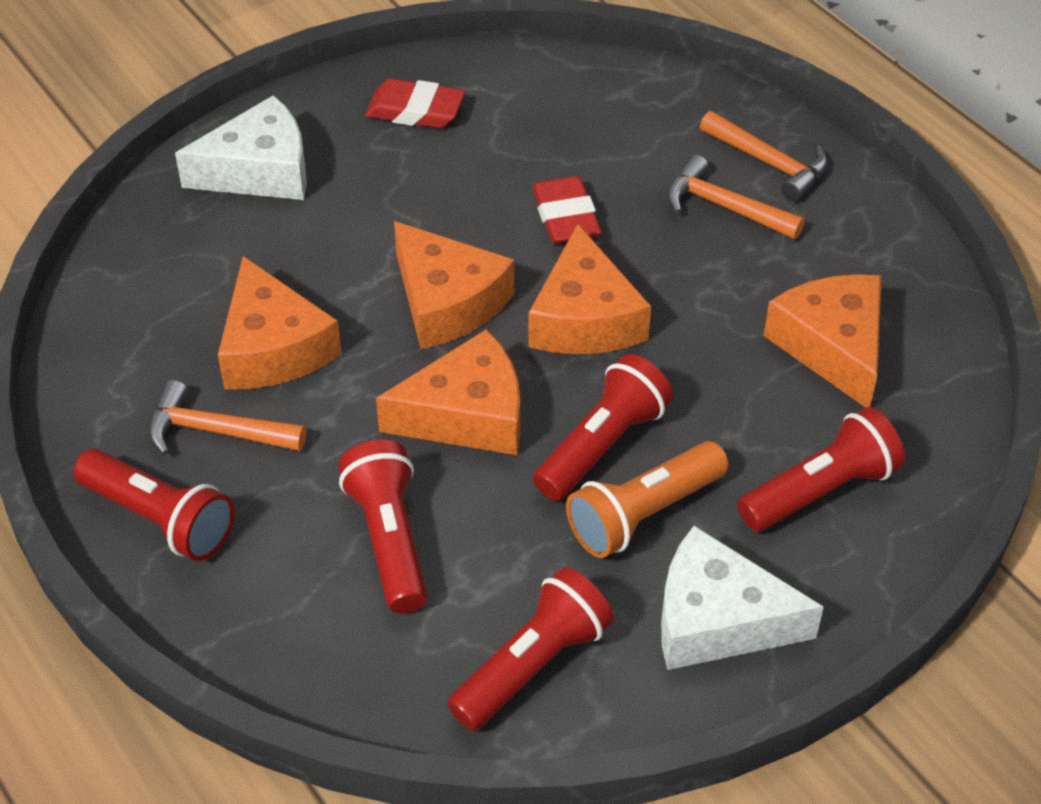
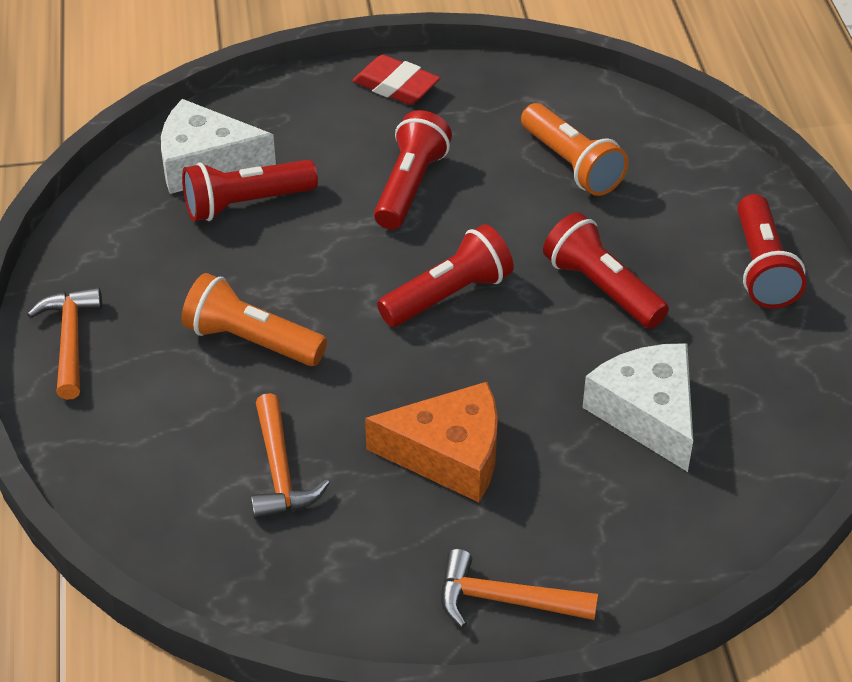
orange cheese: [218,256,342,389] [376,329,520,455] [394,221,514,349] [528,224,651,354] [764,274,881,408] = 5 -> [365,382,498,502] = 1
orange flashlight: [566,441,729,558] = 1 -> [181,273,327,366] [521,103,628,196] = 2
red eraser: [365,78,465,128] [532,176,602,244] = 2 -> [352,55,440,105] = 1

